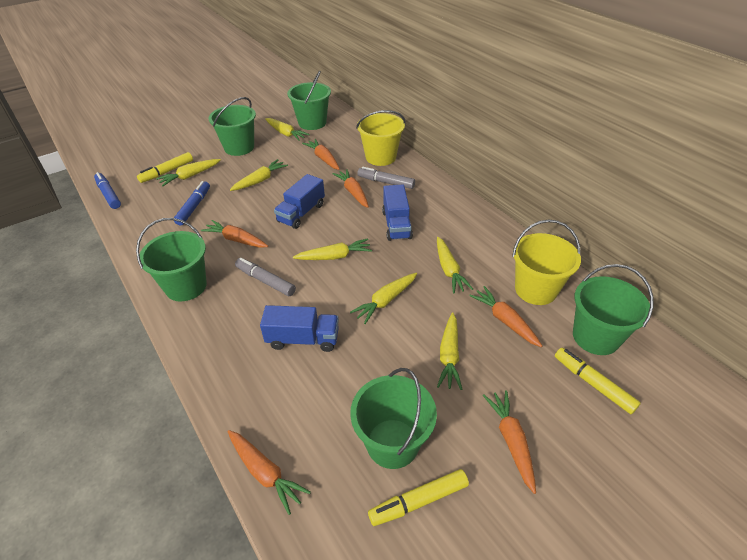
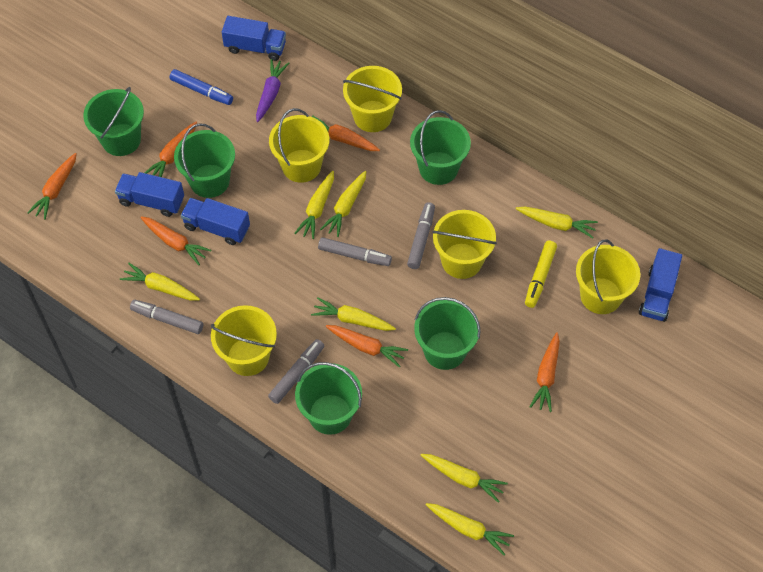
blue marker: [94,172,121,209] [174,181,210,225] = 2 -> [170,69,233,105] = 1
blue truck: [260,305,339,352] [274,174,325,229] [382,184,413,241] = 3 -> [115,172,184,217] [181,198,250,245] [222,16,286,61] [639,248,682,322] = 4
grey marker: [235,258,296,296] [357,167,415,189] = 2 -> [130,300,203,334] [268,339,324,404] [318,237,392,266] [407,202,435,269] = 4
purple carrot: none = 0 -> [256,59,289,122] = 1
yellow bucket: [356,110,405,166] [512,219,581,305] = 2 -> [211,305,277,376] [269,108,329,183] [343,66,402,132] [432,210,497,279] [576,239,640,314] = 5
yellow marker: [137,152,193,183] [368,469,469,526] [555,348,641,414] = 3 -> [525,241,557,308] = 1

